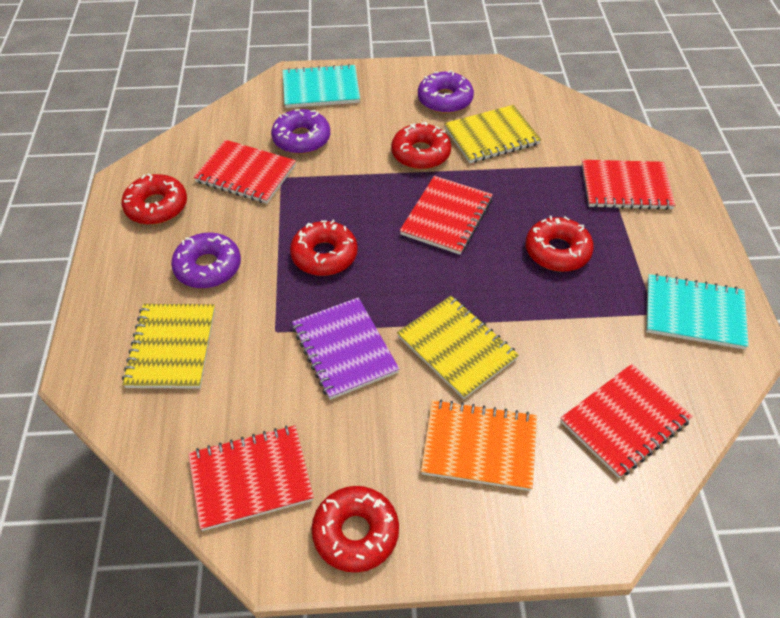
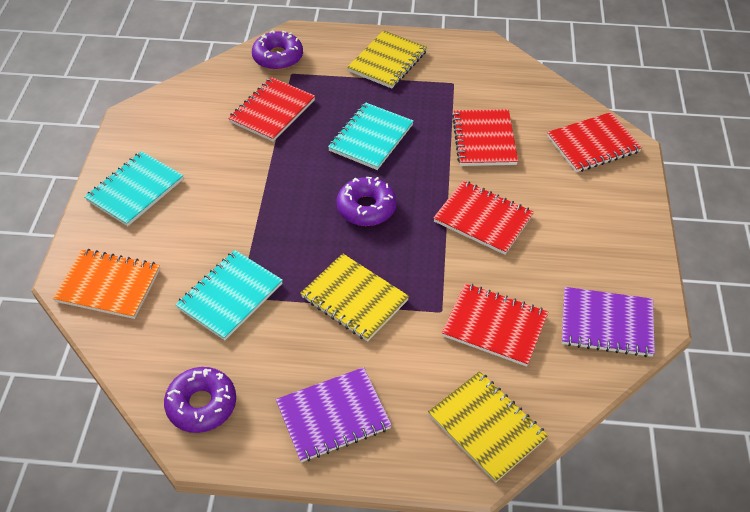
purple notebook: [292,297,399,400] = 1 -> [276,367,392,462] [562,287,655,357] = 2
red donut: [121,173,187,225] [290,220,358,276] [312,486,399,573] [391,122,451,170] [526,216,594,272] = 5 -> none = 0
turquoise notebook: [283,64,360,108] [646,274,749,349] = 2 -> [84,151,183,226] [175,250,283,340] [328,102,413,170] = 3

